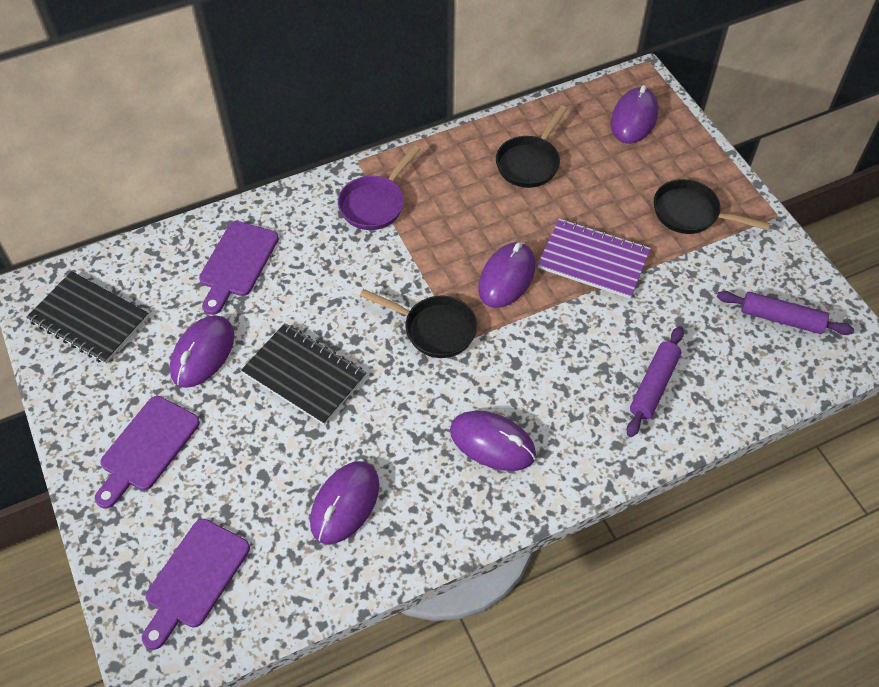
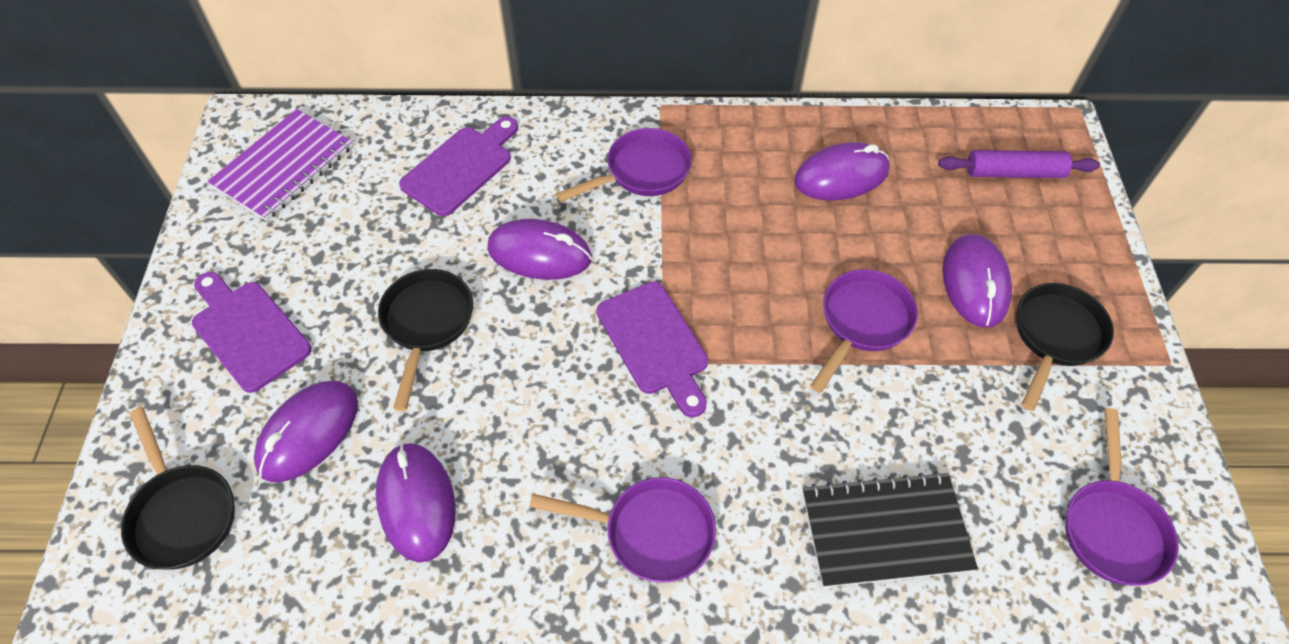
black notebook: [26,271,149,364] [241,323,366,425] = 2 -> [802,471,978,588] = 1
purple pan: [338,145,420,230] = 1 -> [530,477,716,583] [556,128,692,202] [810,269,918,393] [1065,408,1179,586] = 4
purple rolling pin: [627,326,684,437] [717,291,854,335] = 2 -> [938,150,1100,178] = 1

